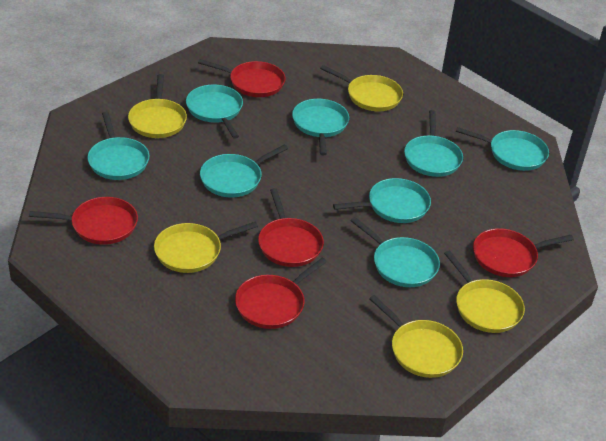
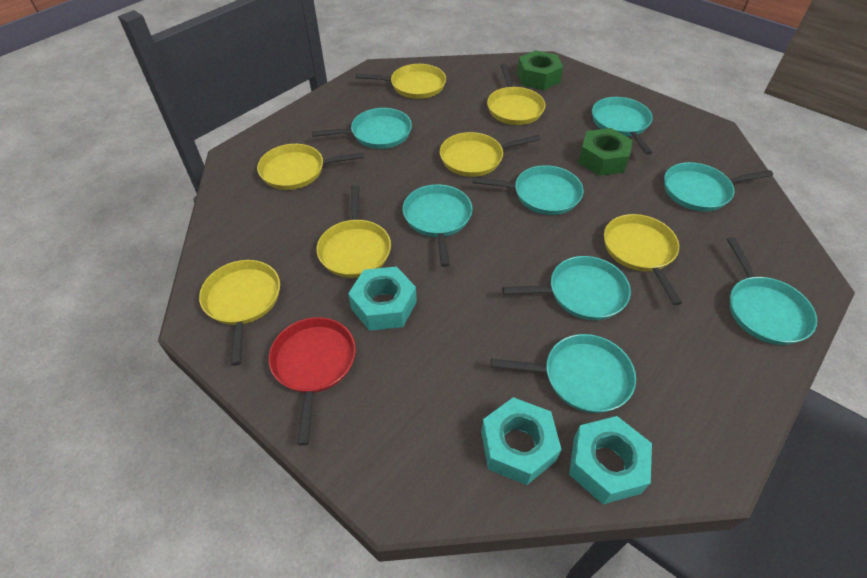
green nut: none = 0 -> [517,50,563,90] [578,128,633,176] = 2
red pan: [29,197,138,245] [198,59,285,97] [235,258,327,329] [258,188,324,267] [473,228,574,277] = 5 -> [269,317,356,446] = 1
turquoise nut: none = 0 -> [348,267,417,331] [481,397,562,485] [569,416,652,504] = 3
yellow pan: [128,74,187,138] [154,222,258,273] [320,65,403,111] [369,295,463,378] [444,250,525,333] = 5 -> [199,260,280,366] [257,144,364,190] [317,185,391,278] [355,64,446,99] [440,132,541,177] [487,64,545,125] [604,214,682,305] = 7

